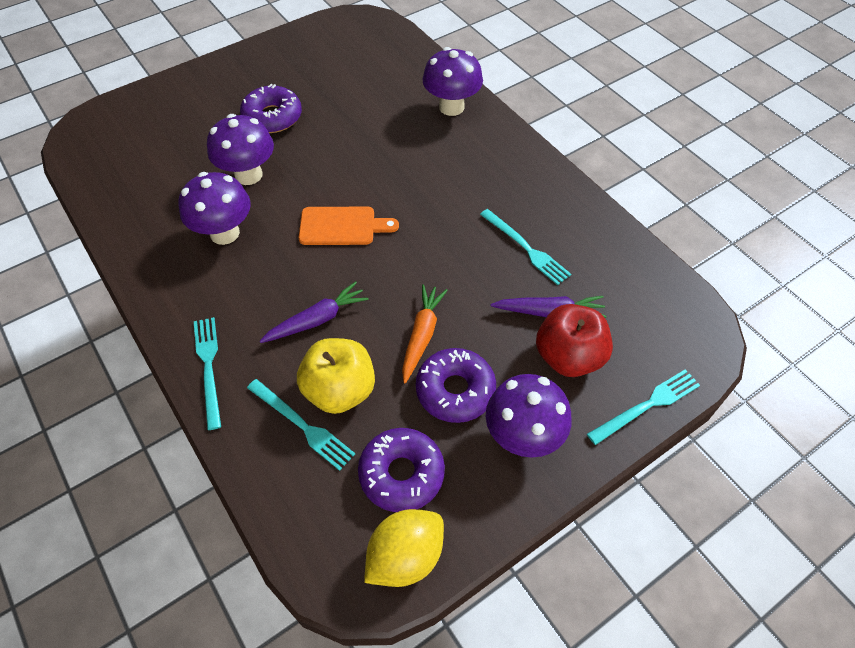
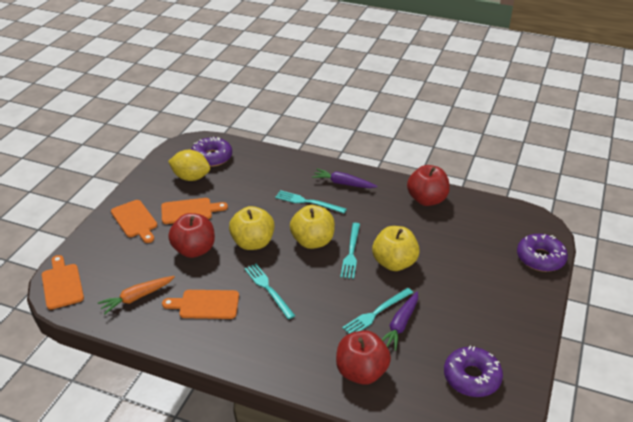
orange cutting board: [299,207,399,245] = 1 -> [42,255,84,310] [111,200,157,243] [161,198,228,224] [162,290,239,319] = 4
purple mushroom: [178,172,251,245] [207,114,274,185] [423,47,483,116] [486,374,572,458] = 4 -> none = 0
red apple: [536,304,613,377] = 1 -> [168,213,215,258] [336,330,391,385] [407,165,450,206] = 3
yellow apple: [297,338,375,414] = 1 -> [229,206,275,250] [290,205,335,249] [372,226,420,271] = 3

